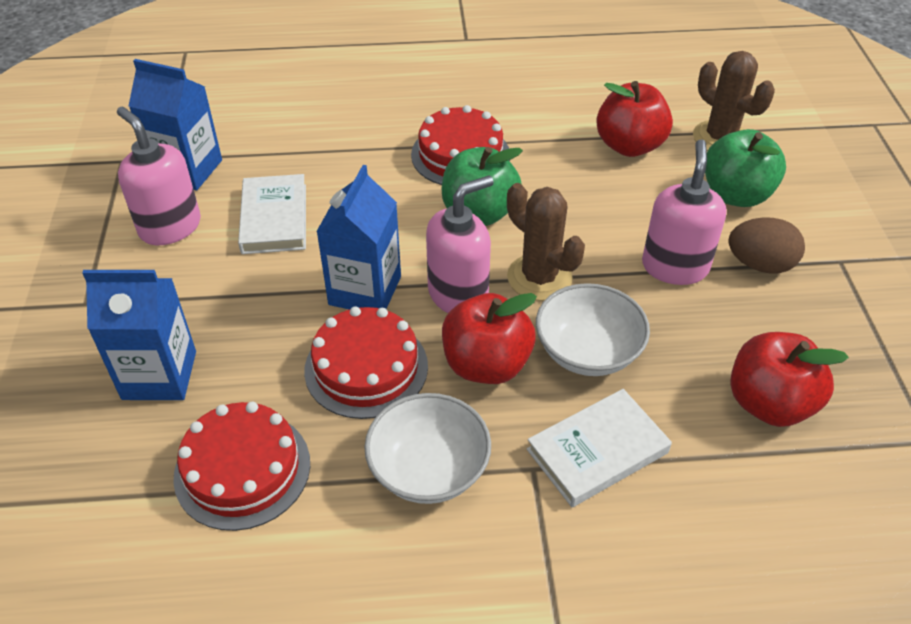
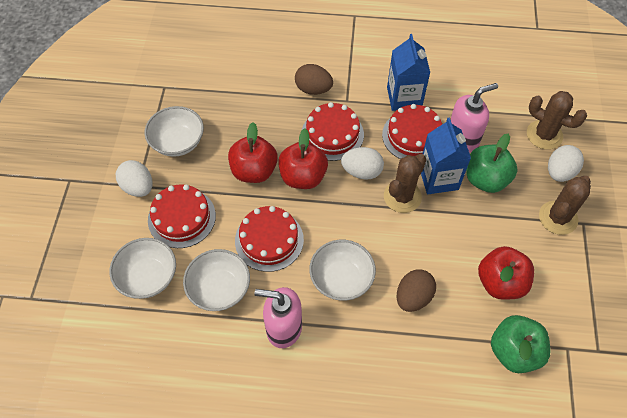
blue carton: [82,270,196,400] [129,59,222,190] [316,165,401,310] = 3 -> [387,34,430,111] [421,118,471,194] = 2
brown cactus: [507,183,585,301] [693,51,775,151] = 2 -> [384,154,427,213] [527,91,587,150] [539,176,591,235] = 3
brown egg: [728,218,805,274] = 1 -> [295,64,333,95] [397,269,436,312] = 2
pink soap dispenser: [117,107,201,245] [426,175,494,313] [642,139,726,285] = 3 -> [255,287,302,348] [450,83,498,153] = 2
red cake: [173,402,310,531] [304,306,428,419] [411,105,510,185] = 3 -> [148,184,216,248] [235,206,304,272] [302,102,364,161] [382,104,442,159] = 4
white book: [238,174,306,254] [527,389,672,507] = 2 -> none = 0
white bowl: [364,393,491,504] [536,283,650,376] = 2 -> [109,238,176,299] [145,106,204,157] [183,249,250,311] [309,240,376,301] = 4
white egg: none = 0 -> [116,160,153,197] [341,147,384,180] [548,145,584,182] = 3

